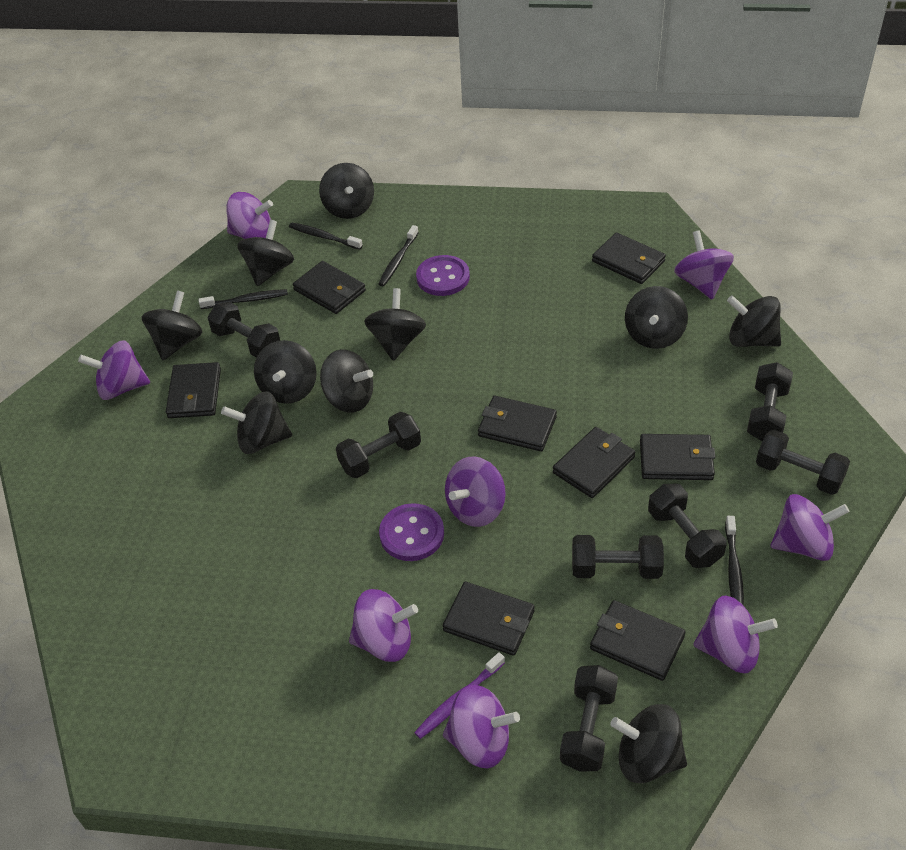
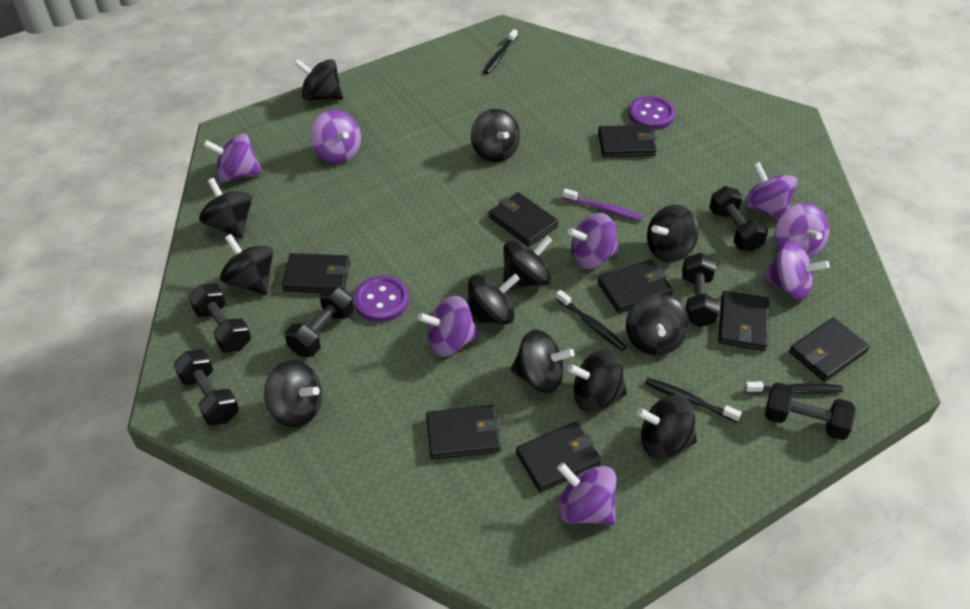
black dumbbell: [207,302,280,358] [336,412,421,478] [560,665,618,772] [572,535,664,579] [648,484,727,568] [747,362,793,441] [756,430,850,495] = 7 -> [174,350,239,426] [189,284,251,353] [285,287,354,357] [682,253,720,327] [709,186,768,252] [765,382,856,440] = 6
black spinning top: [142,290,202,360] [221,391,292,454] [237,220,294,286] [254,340,317,404] [319,163,374,219] [320,349,373,413] [364,288,426,361] [611,704,687,783] [625,286,688,349] [727,295,781,347] = 10 -> [199,178,252,239] [220,234,273,295] [264,360,322,427] [294,59,343,101] [467,274,520,324] [471,109,520,162] [503,236,552,290] [511,330,575,393] [567,349,627,412] [626,294,690,355] [637,395,697,459] [647,205,699,262] = 12

